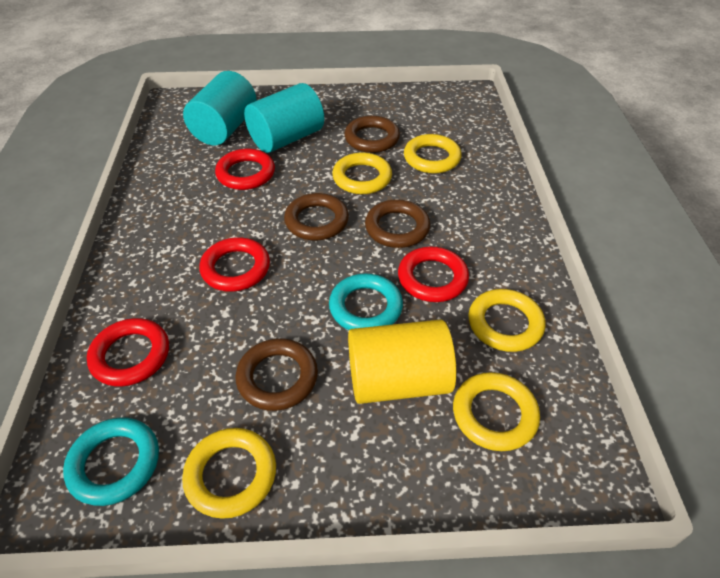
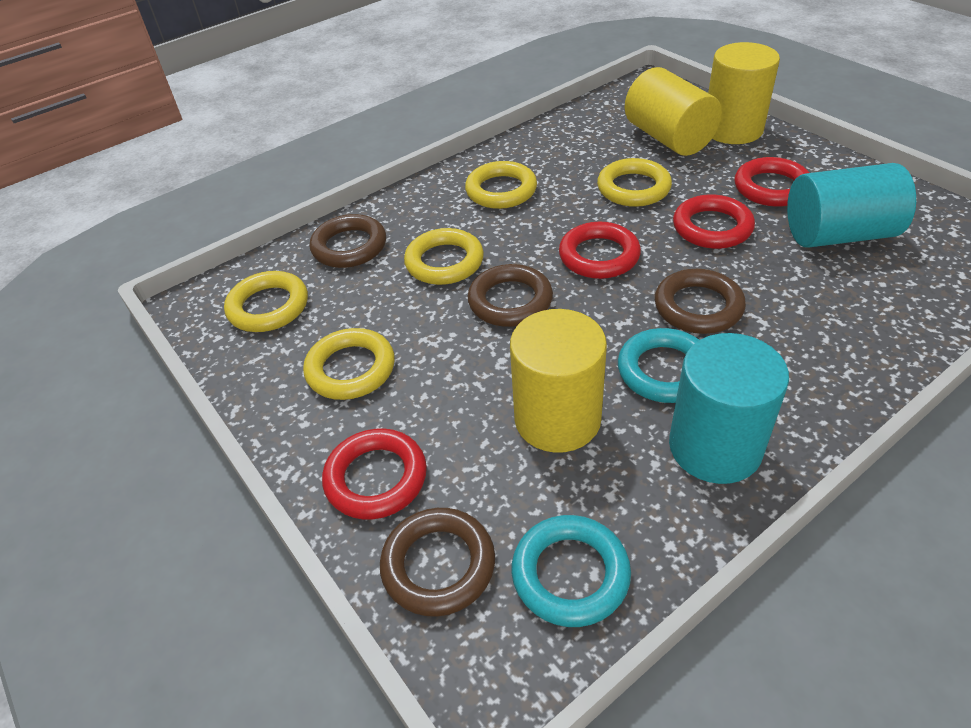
yellow cylinder: [348,320,456,404] = 1 -> [510,309,607,453] [625,67,722,156] [708,42,780,144] = 3

